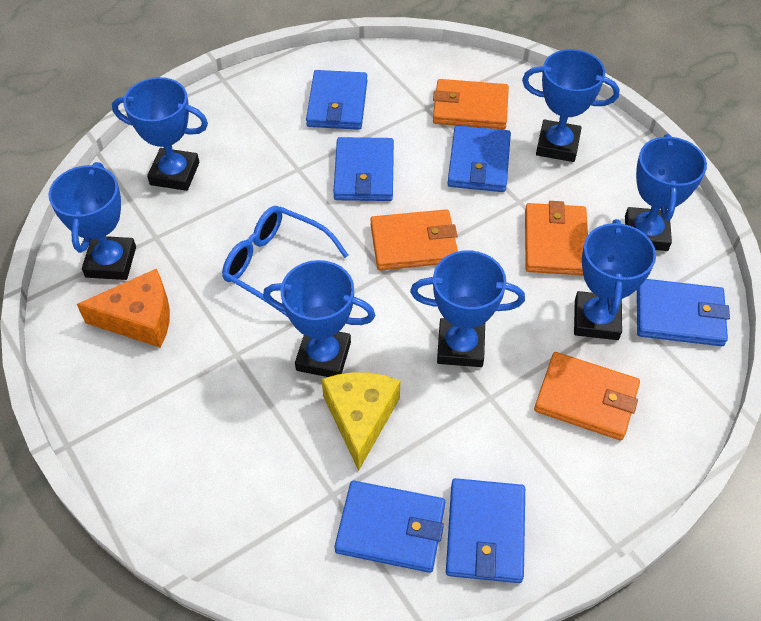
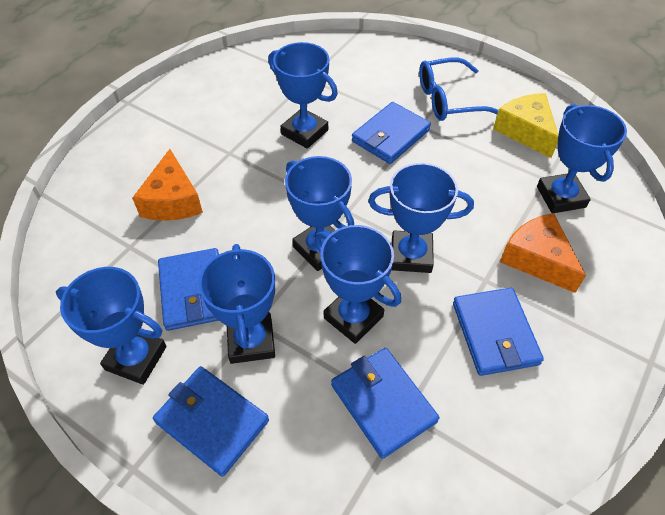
blue wallet: [306,70,367,130] [333,137,394,201] [335,481,445,573] [446,478,525,583] [447,125,511,192] [637,279,730,346] = 6 -> [153,366,269,477] [158,248,219,331] [331,348,439,459] [352,102,431,164] [453,288,544,376] = 5
orange cheese: [77,269,170,348] = 1 -> [132,149,203,221] [500,213,586,293] = 2
orange wallet: [370,209,458,270] [433,79,509,129] [525,201,588,275] [534,352,640,440] = 4 -> none = 0

